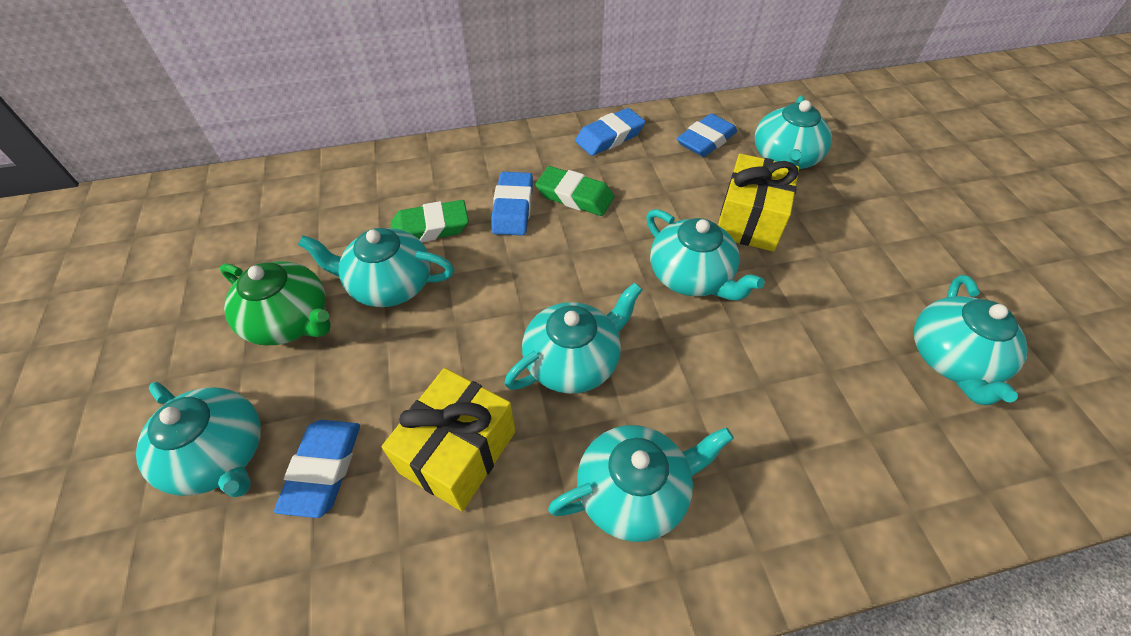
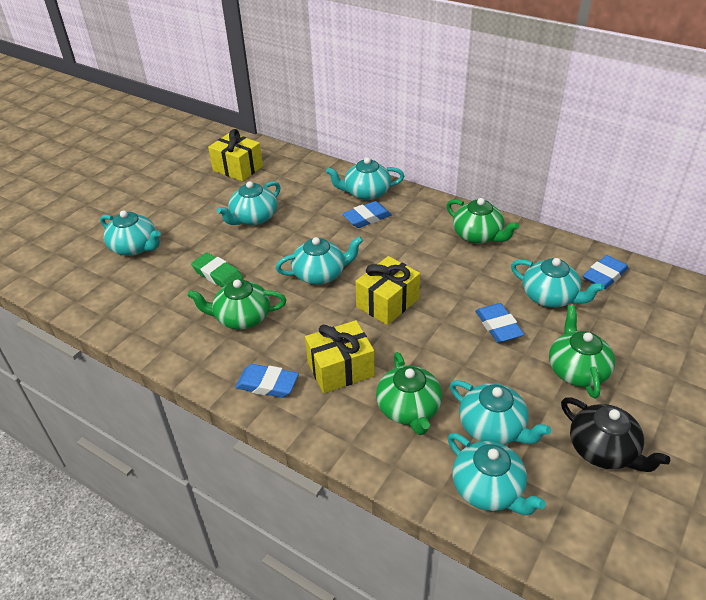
black teapot: none = 0 -> [561,397,670,472] = 1
green eraser: [391,200,469,242] [535,166,614,216] = 2 -> [191,253,243,287] = 1
green teapot: [220,261,331,345] = 1 -> [187,280,286,330] [376,352,442,435] [447,198,519,244] [549,305,615,398] = 4
yellow gift: [382,368,516,511] [718,154,799,252] = 2 -> [208,129,263,182] [305,320,375,393] [355,256,420,325] = 3

